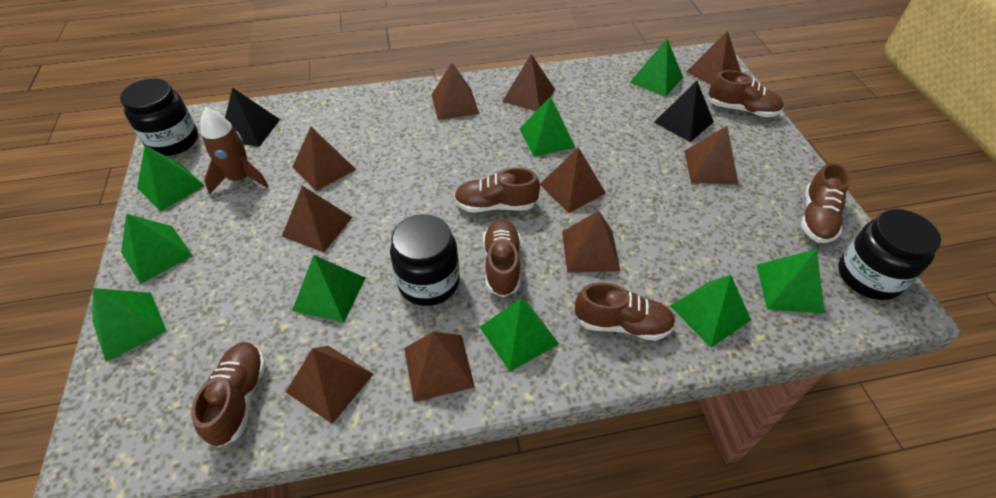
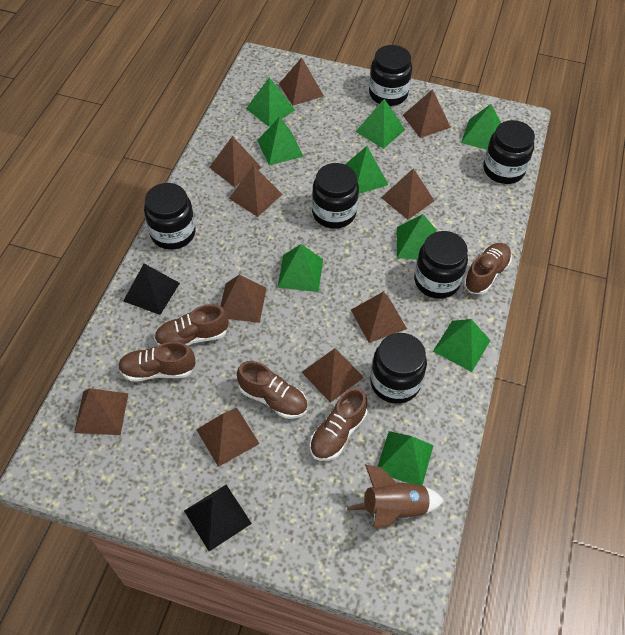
black jar: [120,78,198,156] [390,214,460,306] [838,209,941,300] = 3 -> [144,183,196,250] [312,163,359,229] [369,45,412,106] [370,333,427,404] [414,231,468,299] [483,120,535,184] = 6
brown shoe: [191,342,266,447] [454,168,540,213] [483,219,520,297] [575,282,676,341] [708,70,783,117] [801,163,850,243] = 6 -> [118,342,195,382] [154,304,228,346] [237,361,308,419] [310,388,367,461] [464,243,512,295] = 5

